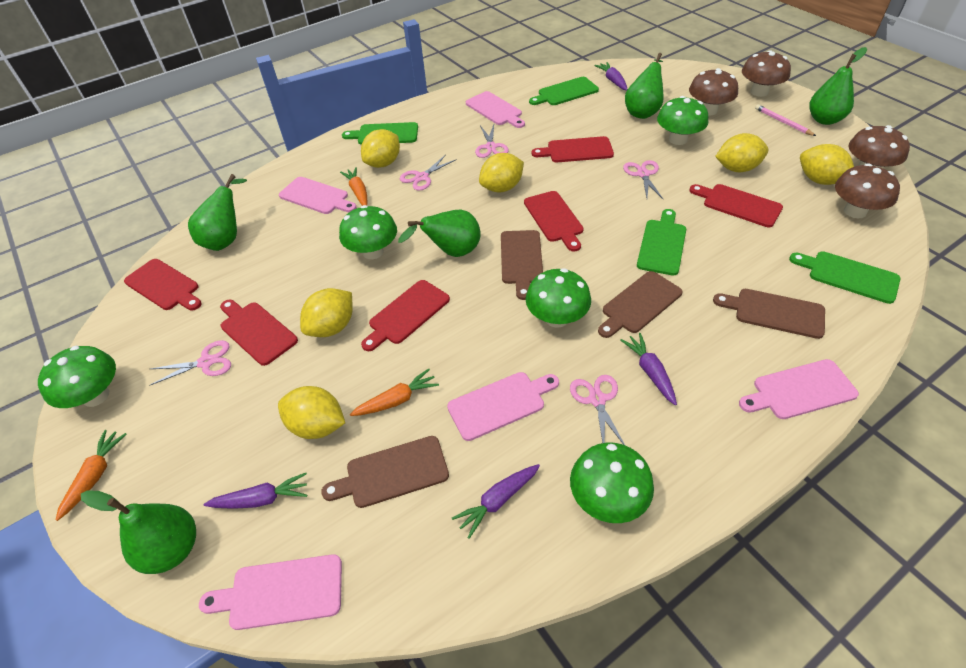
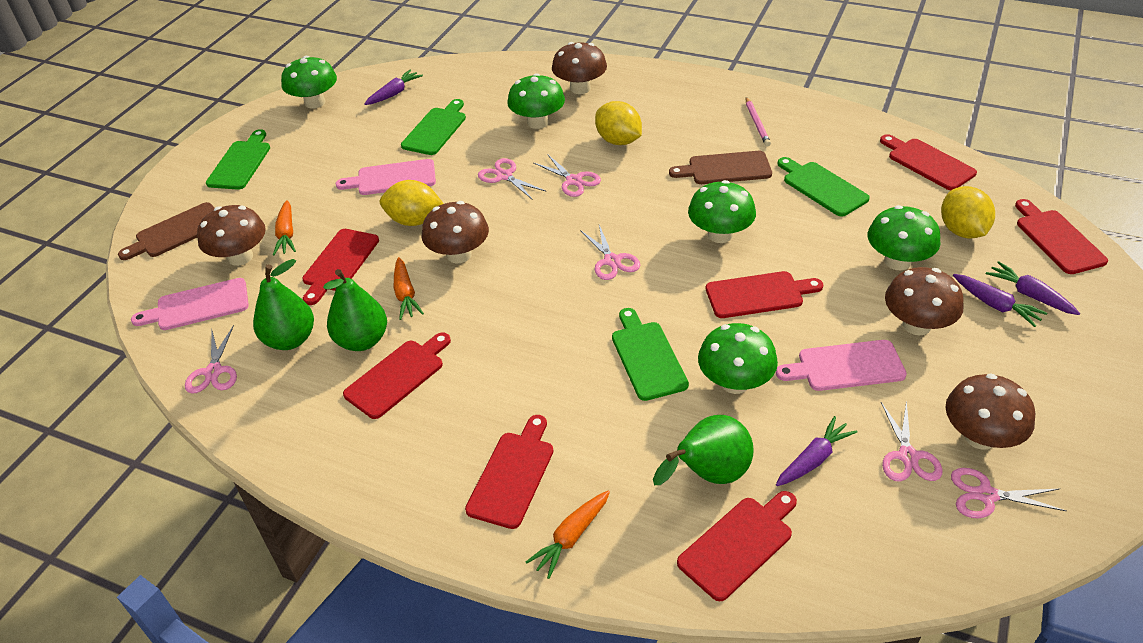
brown cutting board: [321,436,449,508] [501,230,543,300] [598,271,683,338] [713,289,825,339] = 4 -> [118,202,214,260] [669,151,772,184] = 2
brown mushroom: [689,68,738,115] [742,50,791,97] [835,163,900,218] [848,125,910,168] = 4 -> [197,205,266,266] [421,201,489,263] [552,42,607,94] [885,267,964,335] [946,373,1035,450] = 5
green pear: [81,490,196,574] [188,174,247,251] [398,210,481,257] [625,53,664,119] [809,47,867,125] = 5 -> [253,259,314,350] [323,269,387,351] [653,415,754,485] = 3
pink cutting board: [199,554,342,630] [279,177,356,214] [447,372,559,441] [466,91,525,128] [739,359,859,419] = 5 -> [131,278,249,330] [335,159,436,195] [776,340,907,391] = 3
pink scissors: [149,340,231,386] [400,155,457,191] [475,125,509,158] [570,375,625,445] [623,160,664,200] = 5 -> [185,325,237,393] [478,158,547,200] [534,154,601,197] [580,225,640,280] [881,400,943,481] [951,468,1067,518] = 6
red cutting board: [124,259,202,311] [220,299,298,366] [361,280,450,351] [524,191,584,252] [531,136,614,162] [689,184,783,227] = 6 -> [302,229,379,305] [343,332,451,419] [465,415,553,529] [677,491,797,601] [706,271,823,318] [880,134,977,190] [1015,199,1108,274] = 7
yellow lemon: [278,386,345,439] [300,288,353,337] [361,129,400,168] [479,153,524,192] [715,133,769,172] [800,144,854,185] = 6 -> [380,180,444,226] [595,101,642,145] [941,186,995,239] = 3

